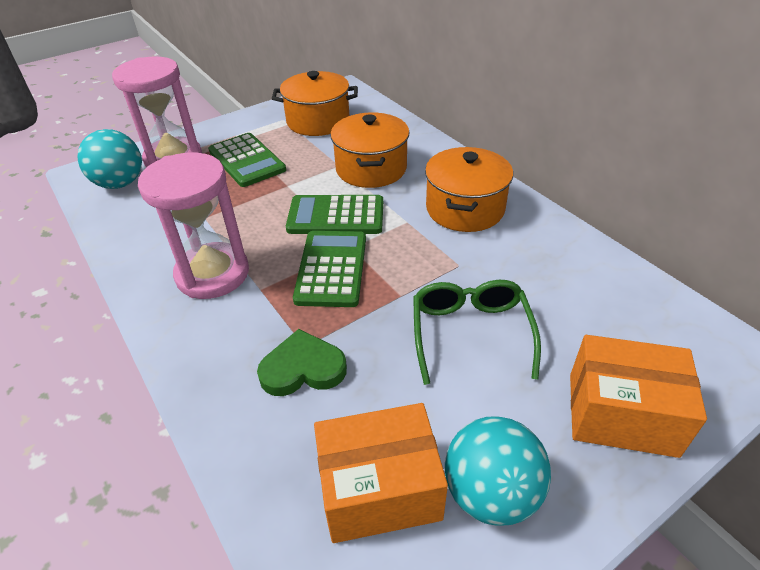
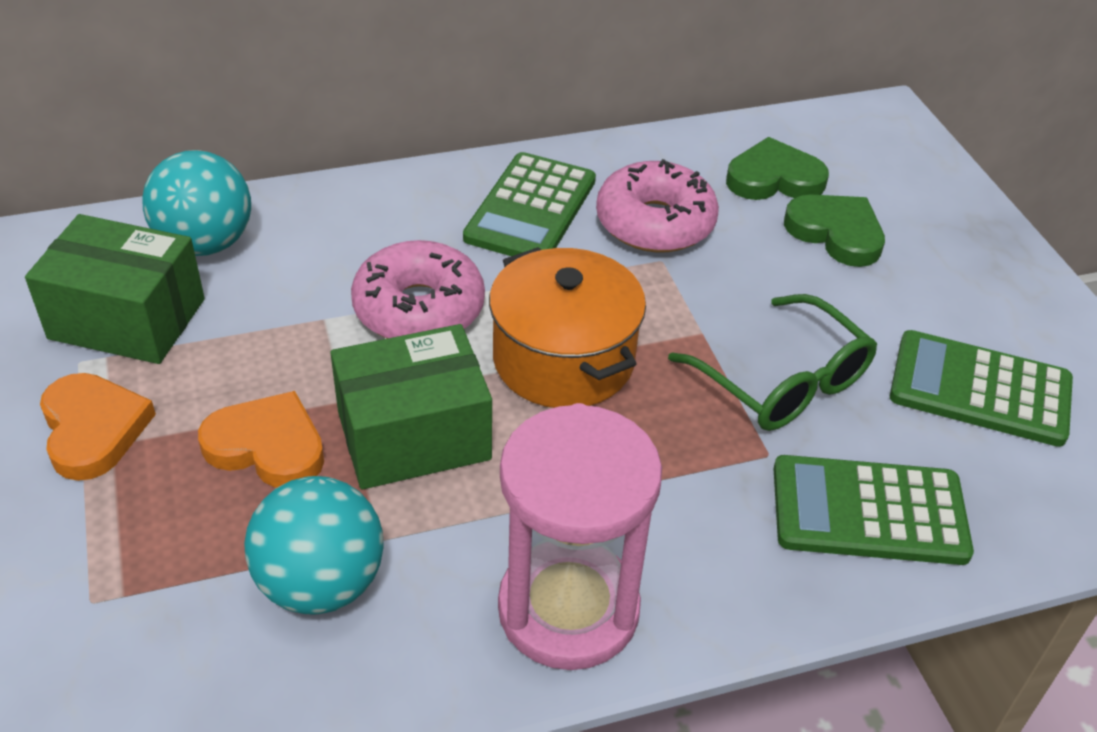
green box: none = 0 -> [25,214,205,364] [331,324,492,489] = 2
green heart: [257,329,347,396] = 1 -> [726,137,829,200] [784,194,885,267] = 2
orange box: [314,403,448,543] [570,335,707,458] = 2 -> none = 0
orange heart: none = 0 -> [40,373,156,481] [198,391,324,488] = 2
orange pot: [272,71,358,136] [330,112,409,188] [425,147,513,232] = 3 -> [489,247,646,408] = 1
pink donut: none = 0 -> [351,240,485,339] [596,159,719,253] = 2
pink hourglass: [112,57,202,168] [138,153,249,299] = 2 -> [498,403,662,670] = 1

